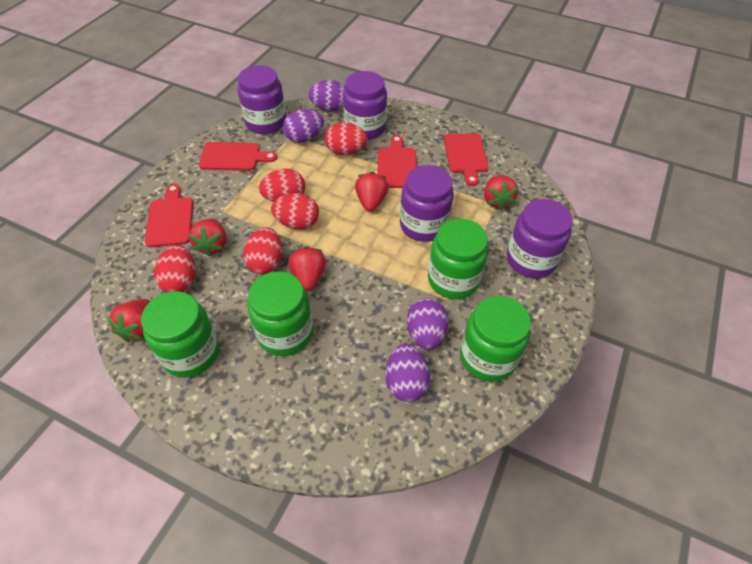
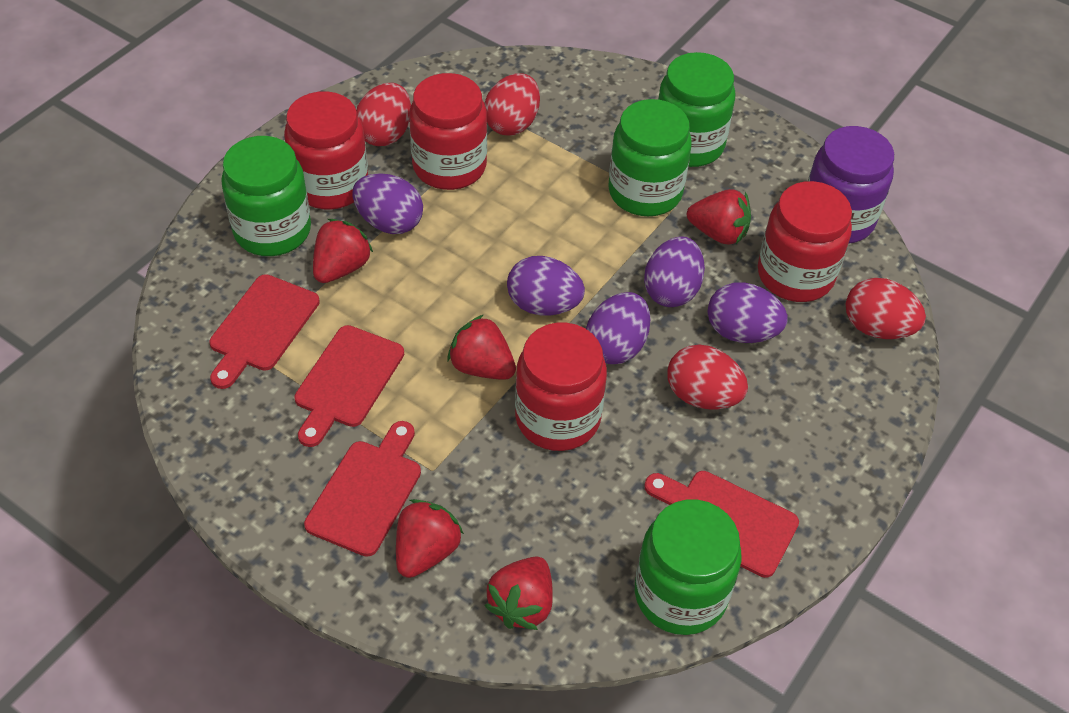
purple egg: [283,109,324,143] [308,80,345,111] [385,343,430,402] [407,298,448,349] = 4 -> [352,173,423,234] [507,256,585,316] [586,292,651,364] [644,236,705,307] [708,282,788,343] = 5
purple jar: [238,65,286,134] [343,71,387,140] [400,165,454,242] [507,199,573,278] = 4 -> [808,126,894,244] = 1
red egg: [154,245,196,292] [243,227,282,274] [259,168,305,202] [271,193,319,230] [325,122,367,155] = 5 -> [356,83,411,146] [484,73,540,136] [667,345,748,409] [846,278,926,339] = 4
red jar: none = 0 -> [284,91,368,209] [409,73,487,190] [515,323,607,451] [758,181,852,302] = 4

